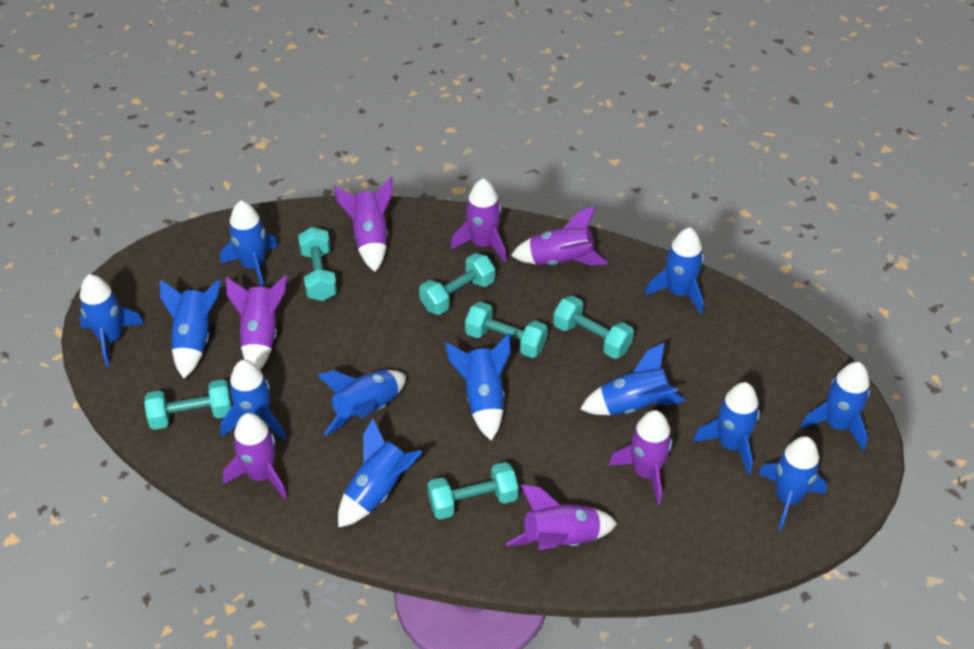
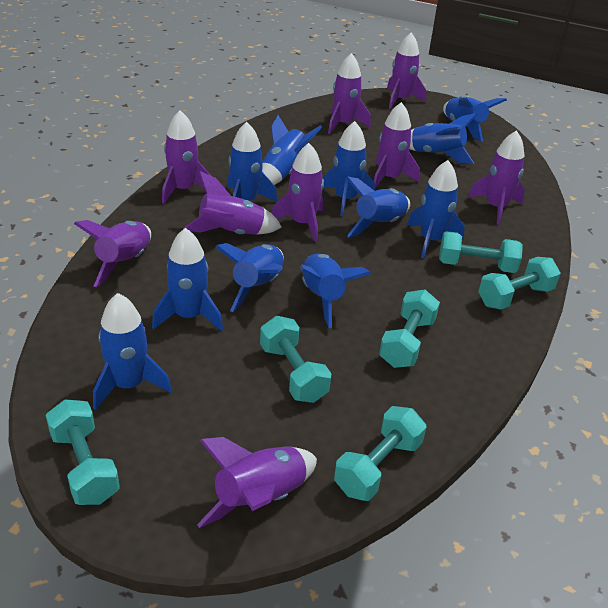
blue rocket: [79,274,144,366] [160,279,221,378] [220,201,278,287] [220,360,286,441] [317,370,406,436] [338,419,422,528] [445,333,511,441] [580,342,686,415] [645,228,704,314] [693,382,760,474] [758,436,827,530] [801,362,870,451] = 12 -> [93,293,172,410] [152,228,223,331] [215,243,284,312] [227,122,277,202] [262,115,322,185] [300,253,371,328] [323,121,375,216] [346,177,410,237] [407,160,465,259] [410,113,477,164] [443,96,507,142] = 11
purple rocket: [223,413,287,499] [226,275,287,369] [334,177,393,272] [450,179,507,263] [506,485,618,550] [511,206,608,266] [608,410,672,504] = 7 -> [74,220,151,287] [162,110,211,204] [183,171,282,235] [197,437,317,528] [272,143,324,242] [328,53,371,134] [374,102,420,188] [387,32,426,109] [468,130,525,225] = 9

